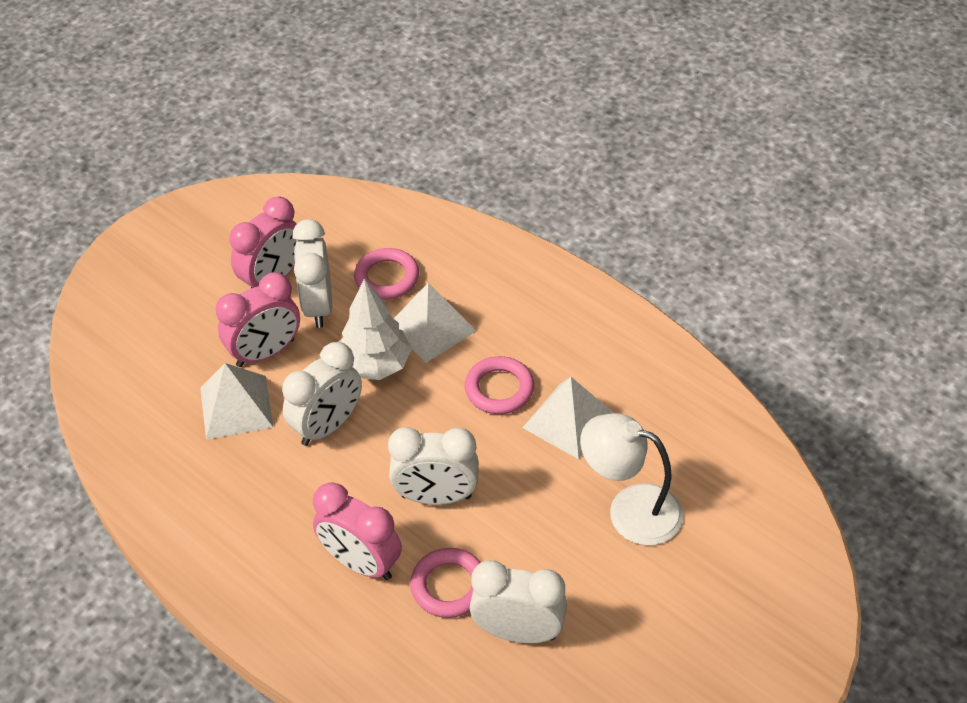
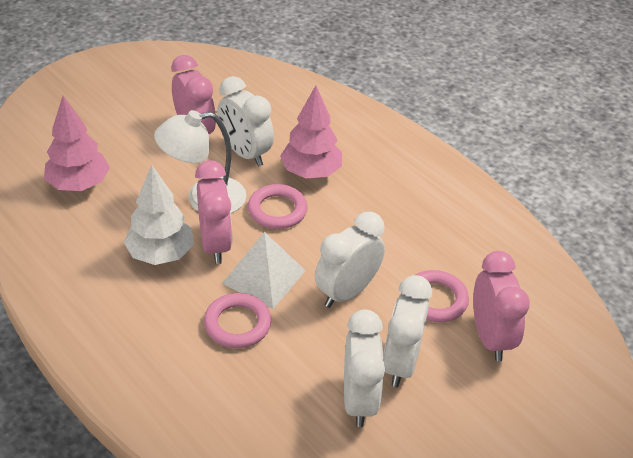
pink tree: none = 0 -> [44,96,110,191] [280,85,342,178] = 2
white pyramid: [200,363,273,440] [394,283,476,363] [522,377,614,459] = 3 -> [222,232,306,309] = 1

